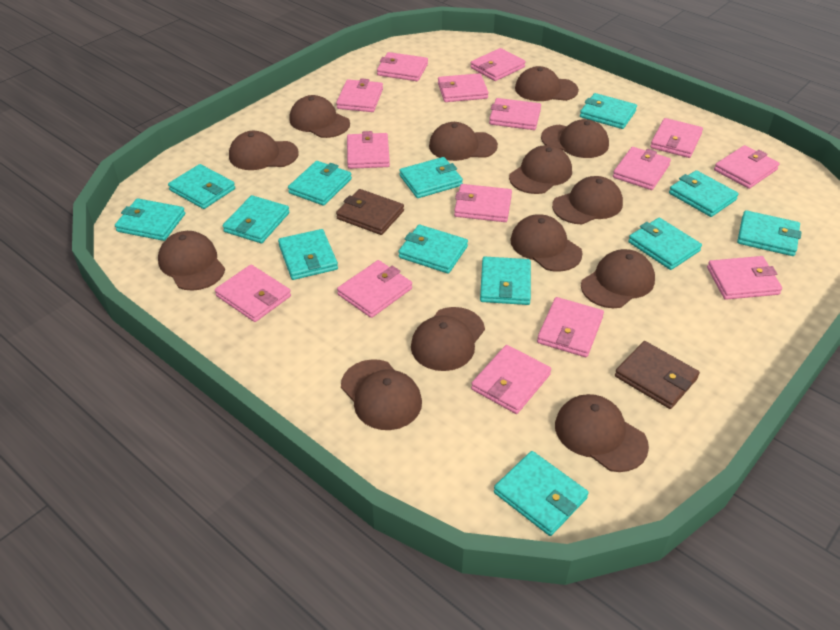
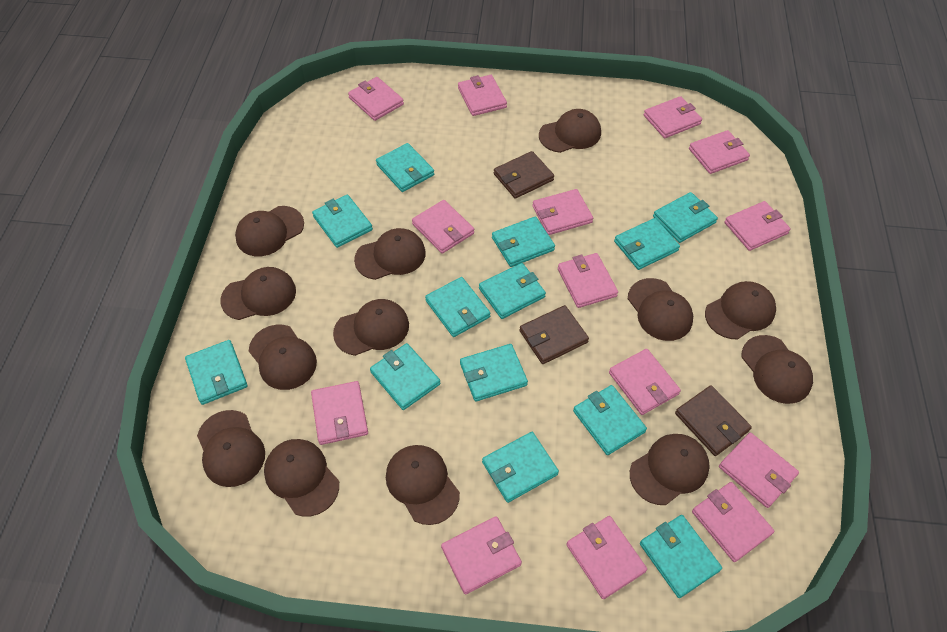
brown wallet: [336,189,404,235] [615,341,700,409] = 2 -> [494,151,554,199] [519,305,589,364] [675,385,752,456] = 3
pink wallet: [215,265,291,322] [336,78,383,112] [337,260,412,318] [347,131,390,169] [377,52,428,81] [438,73,489,102] [454,184,512,222] [470,48,525,81] [471,345,551,414] [489,98,541,130] [537,297,604,357] [613,147,671,190] [650,118,703,158] [707,256,782,300] [714,145,780,189] = 15 -> [311,381,368,445] [348,77,404,121] [412,200,474,254] [441,516,522,595] [458,75,507,116] [532,189,593,235] [558,253,618,308] [566,516,647,599] [609,349,681,415] [644,96,702,138] [689,130,750,174] [692,482,774,562] [719,432,799,508] [724,201,791,251] = 14

